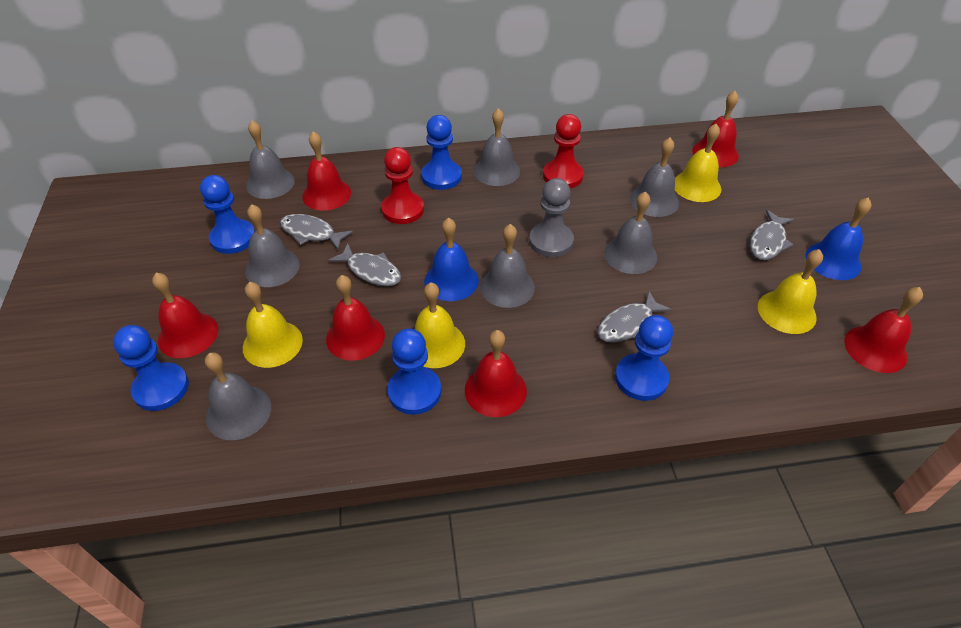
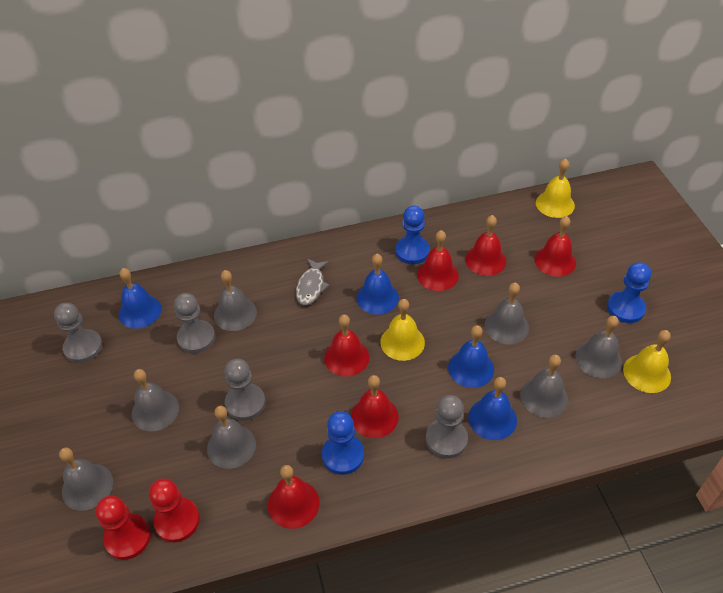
blue bell: [424,218,479,301] [806,197,872,280] = 2 -> [119,268,162,329] [357,254,399,315] [448,325,494,388] [469,377,517,440] = 4
blue pawn: [113,325,189,411] [200,175,255,254] [387,328,441,415] [421,115,462,190] [615,315,673,401] = 5 -> [322,411,364,475] [395,206,430,264] [607,262,651,323] = 3
grey fish: [280,214,353,250] [329,243,401,286] [598,291,672,343] [750,210,794,260] = 4 -> [296,258,329,305] = 1
grey pawn: [529,178,574,257] = 1 -> [54,303,103,363] [174,293,215,353] [224,359,266,421] [426,395,468,458] = 4
yellow bell: [243,282,303,368] [415,282,465,368] [675,124,721,202] [758,249,823,334] = 4 -> [380,299,425,361] [536,158,575,218] [623,330,671,393] = 3

